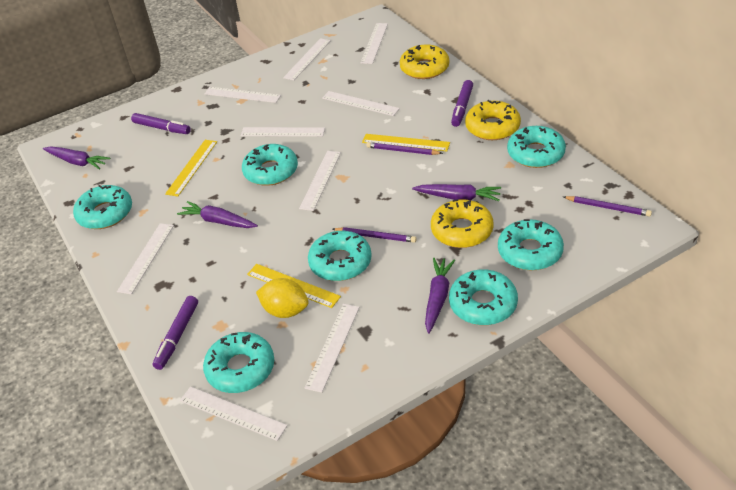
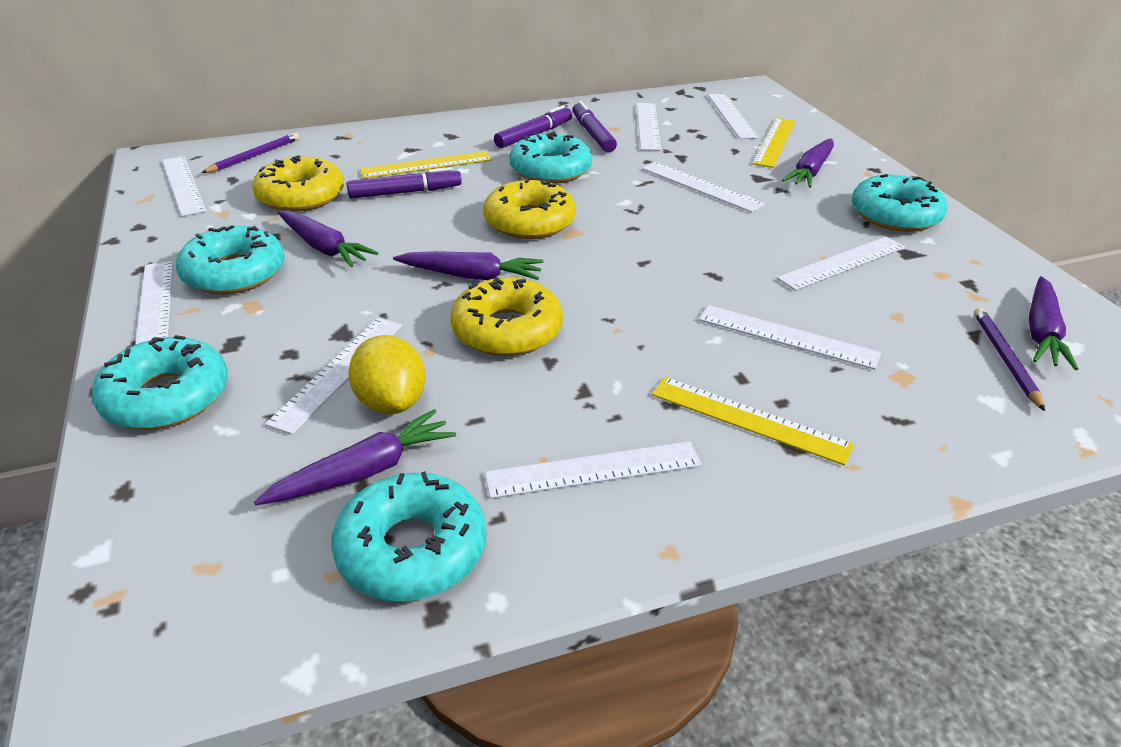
purple carrot: [43,147,111,170] [177,201,258,228] [412,184,501,201] [425,258,455,334] = 4 -> [254,409,456,505] [277,210,378,267] [393,251,543,280] [782,139,834,188] [1029,276,1078,370] = 5
purple pencil: [333,227,417,243] [366,142,443,155] [564,196,652,217] = 3 -> [201,132,299,173] [974,307,1045,411] = 2
turquoise donut: [73,185,132,229] [203,332,274,393] [242,144,298,186] [308,231,372,281] [449,269,518,325] [498,219,564,271] [507,126,566,168] = 7 -> [92,335,228,430] [176,225,285,294] [331,471,486,601] [510,131,592,184] [852,174,947,232] = 5

